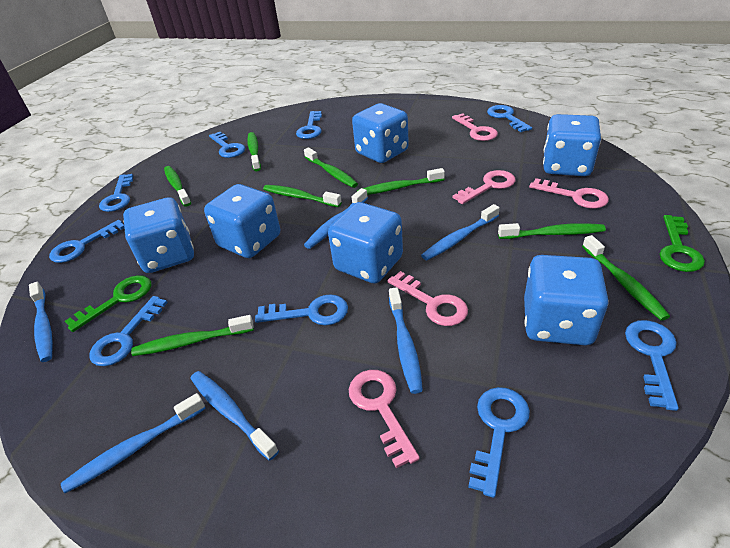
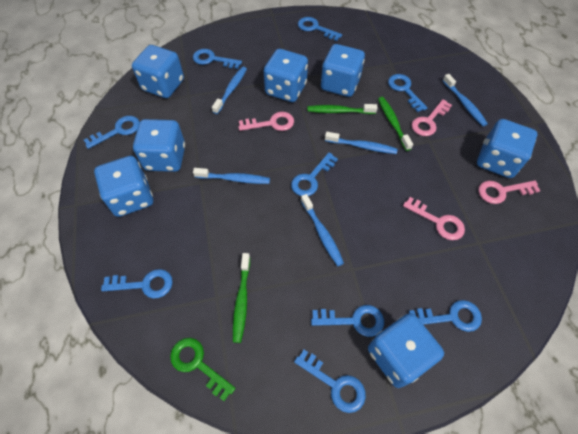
blue dice: [123,197,194,273] [204,184,280,258] [328,202,403,284] [352,103,409,163] [524,255,609,345] [543,114,601,176] = 6 -> [94,156,153,217] [132,45,184,98] [133,119,185,172] [264,49,308,102] [321,44,365,97] [368,313,444,388] [477,119,537,178] = 7
blue toothbrush: [29,282,53,362] [61,393,206,493] [190,371,279,460] [304,188,368,249] [389,287,423,394] [421,204,500,261] = 6 -> [193,168,270,184] [212,67,247,114] [301,194,344,266] [325,132,398,154] [443,74,488,126] = 5
green key: [65,275,151,332] [660,215,705,272] = 2 -> [170,338,236,401] = 1
green toothbrush: [131,315,254,356] [164,166,191,207] [247,132,261,171] [263,185,342,207] [304,147,358,188] [357,168,445,195] [498,223,606,239] [582,235,670,321] = 8 -> [233,253,250,343] [307,104,378,114] [378,97,413,151] = 3
pink key: [349,370,420,468] [387,271,468,326] [452,113,498,141] [453,170,516,204] [529,178,609,209] = 5 -> [238,112,294,131] [403,197,465,240] [412,99,452,136] [478,180,540,204] = 4

